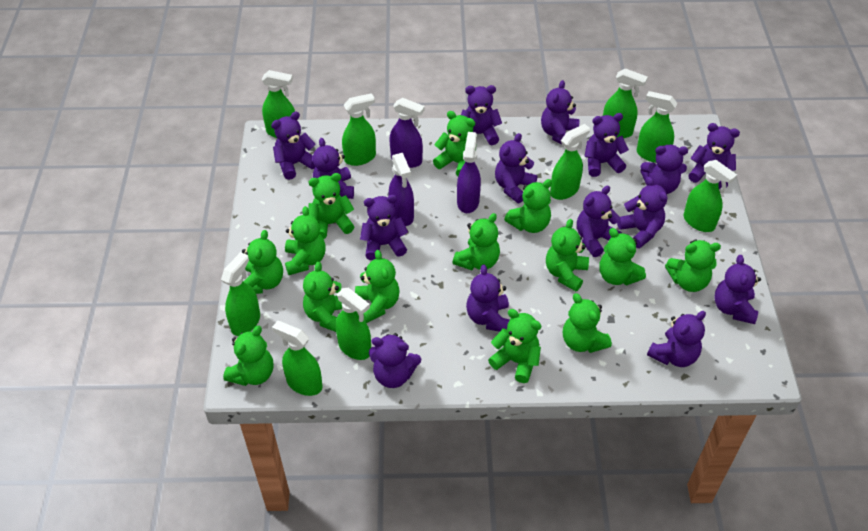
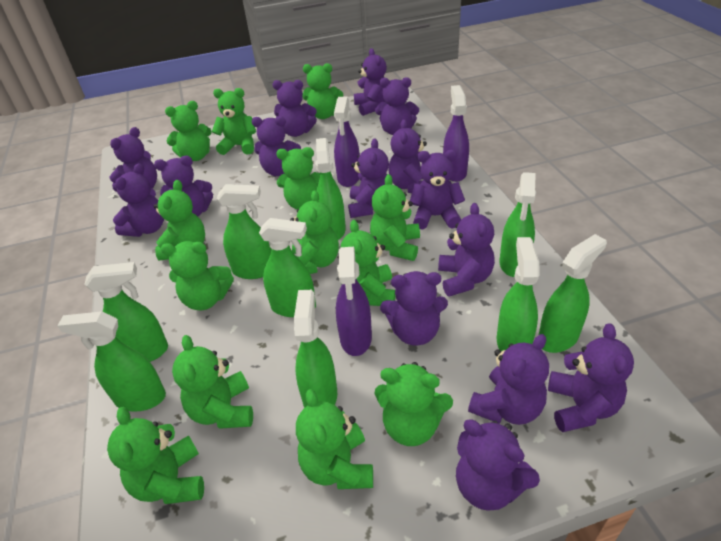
green teddy bear: [223,326,274,386] [242,230,283,294] [285,206,326,275] [303,262,342,332] [308,173,355,239] [355,250,400,323] [433,111,475,176] [452,213,500,270] [488,309,541,383] [504,179,552,233] [546,219,589,291] [563,293,612,353] [599,228,646,286] [665,239,721,292] = 14 -> [107,407,204,504] [154,180,205,261] [161,241,234,311] [165,101,212,161] [172,335,253,429] [212,88,256,155] [276,147,320,210] [290,190,339,274] [296,389,373,489] [303,63,343,119] [341,220,396,306] [370,174,420,261] [375,362,453,446] = 13

